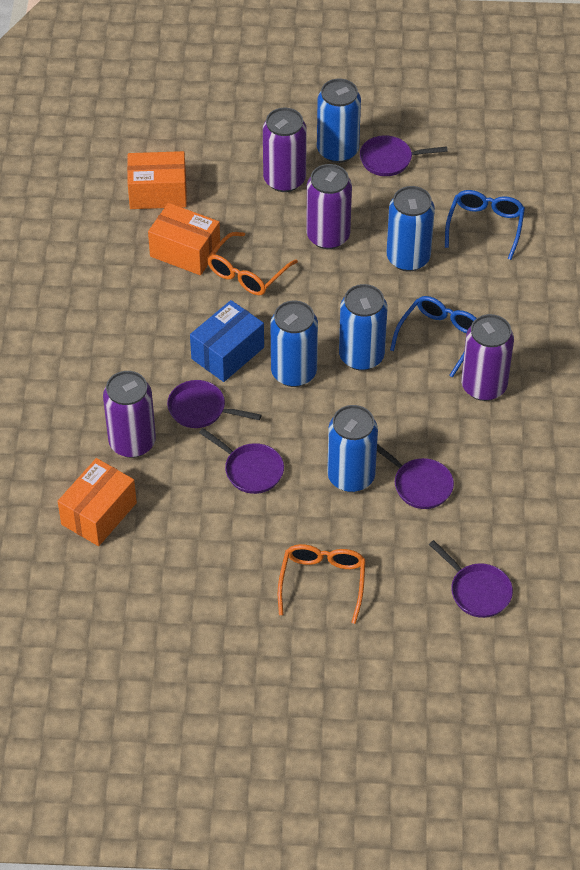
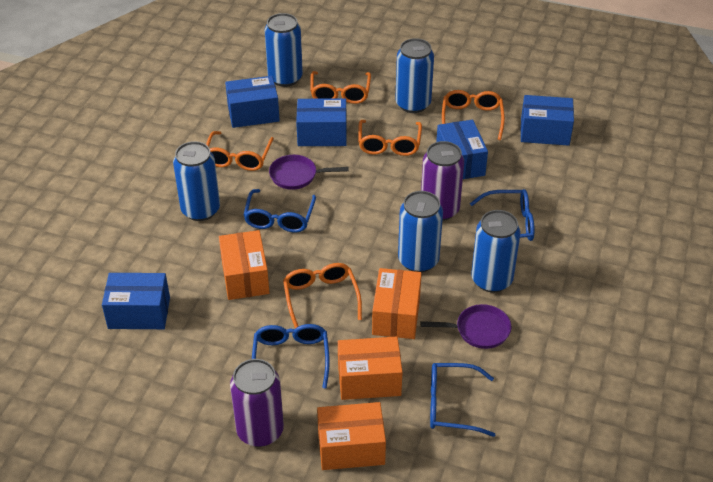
blue box: [190,300,264,382] = 1 -> [102,273,170,329] [225,76,280,128] [296,99,347,146] [436,120,488,179] [521,95,574,146] = 5
blue glasses: [390,296,476,378] [445,190,525,260] = 2 -> [244,189,316,232] [252,324,330,389] [430,363,495,437] [470,189,535,241] = 4
orange box: [57,458,137,546] [127,151,187,209] [148,203,220,275] = 3 -> [219,230,269,300] [317,402,386,470] [338,336,403,400] [372,268,422,339] = 4
orange glasses: [207,232,298,295] [278,544,366,624] = 2 -> [206,131,274,171] [283,263,362,328] [310,71,371,104] [358,120,422,156] [442,90,505,140] = 5
purple can: [103,371,156,458] [263,108,307,192] [306,164,352,249] [461,314,514,401] = 4 -> [230,359,284,447] [421,141,464,221] = 2
purple pan: [167,380,261,428] [199,428,284,494] [360,135,448,176] [377,444,454,509] [429,540,513,618] = 5 -> [269,155,349,190] [420,304,511,349] = 2

